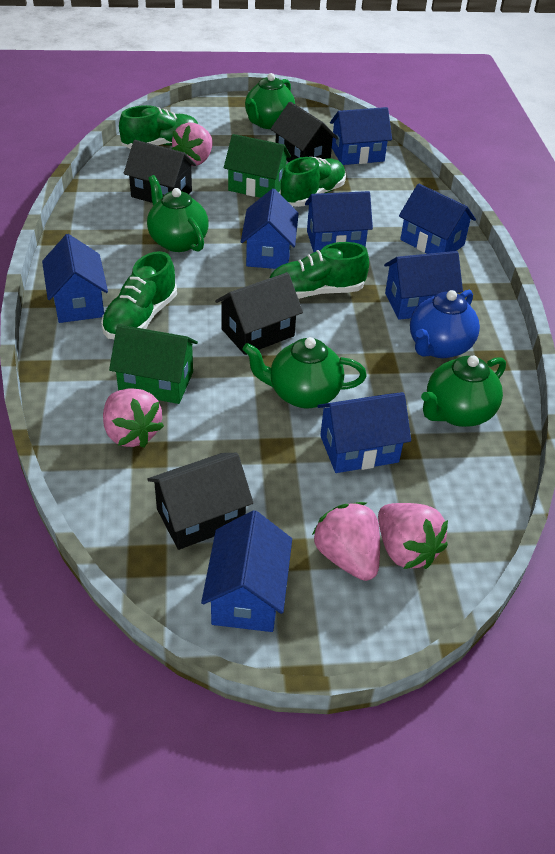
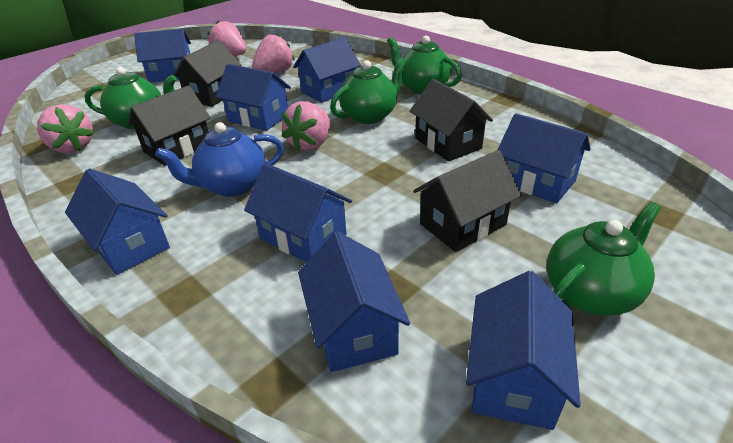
green house: [109,324,198,404] [224,134,291,198] = 2 -> none = 0
green shoe: [101,251,177,339] [119,105,198,149] [270,242,369,299] [280,157,346,207] = 4 -> none = 0

